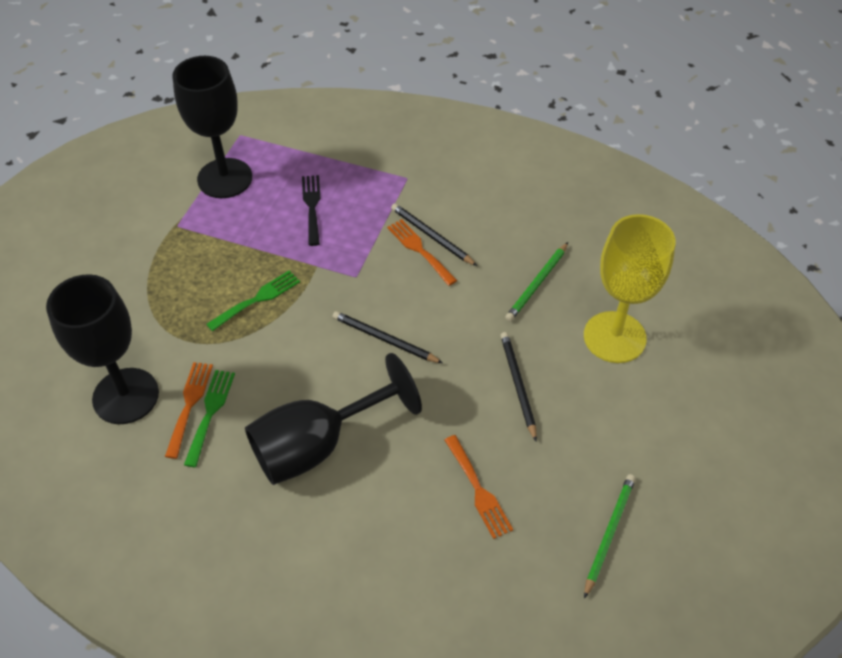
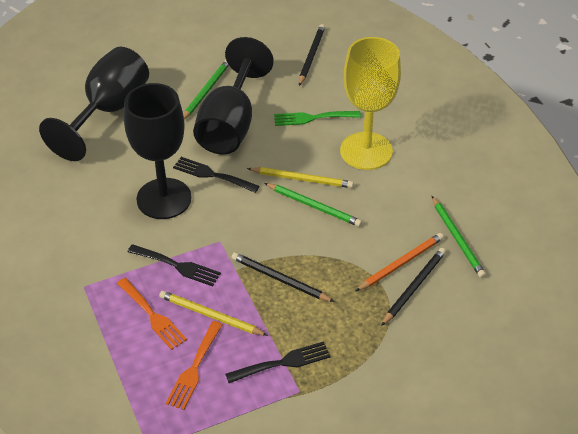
black fork: [302,175,321,246] = 1 -> [128,244,221,286] [173,157,260,193] [225,341,330,383] = 3
green fork: [184,370,235,467] [206,270,300,331] = 2 -> [274,111,361,126] = 1
green pencil: [505,242,568,322] [584,474,636,599] = 2 -> [183,60,229,120] [265,183,362,227] [432,196,486,278] = 3
orange fork: [165,362,213,459] [387,219,457,286] [445,435,513,539] = 3 -> [117,278,187,350] [166,321,223,410] = 2
orange pencil: none = 0 -> [356,233,444,291] = 1
yellow pencil: none = 0 -> [159,291,268,336] [247,167,354,188] = 2

